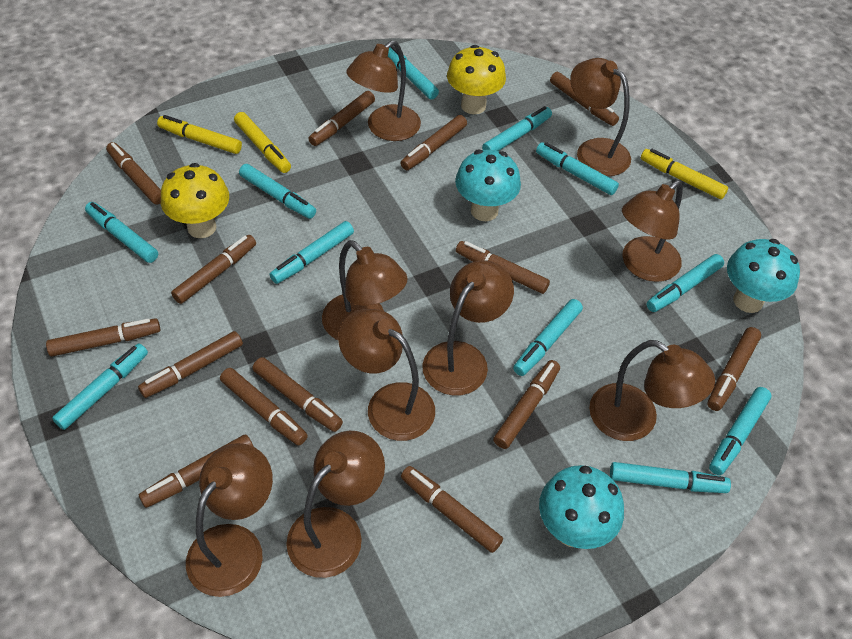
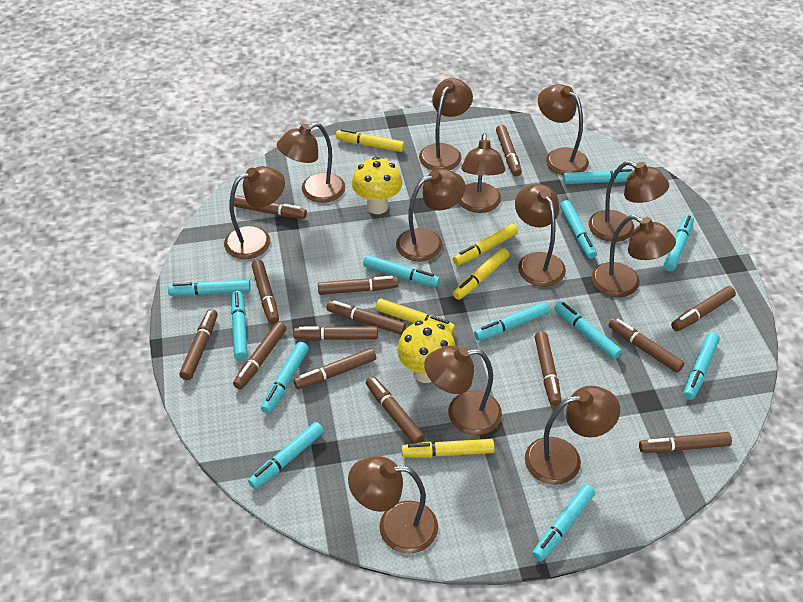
brown lamp: [186,443,273,597] [286,431,385,578] [322,240,408,340] [338,309,435,441] [346,40,421,141] [422,260,514,396] [570,58,631,176] [589,340,715,441] [622,180,683,282] = 9 -> [224,166,285,259] [277,122,346,203] [348,456,438,554] [396,169,465,262] [419,78,473,170] [424,346,502,435] [459,133,505,213] [515,184,566,287] [525,386,620,485] [538,84,589,175] [589,161,669,242] [591,215,676,297] = 12
turquoise marker: [52,343,148,430] [85,202,158,263] [239,164,316,219] [270,221,354,284] [388,46,439,100] [482,106,552,151] [513,299,583,376] [536,142,619,195] [610,462,731,493] [646,254,724,312] [709,387,772,475] = 11 -> [168,279,251,296] [231,291,248,360] [248,422,324,489] [261,342,309,414] [363,255,440,287] [474,302,550,341] [532,484,595,561] [554,301,622,360] [560,200,597,259] [563,169,633,184] [663,215,694,271] [683,332,720,400] = 12
turquoise mushroom: [455,149,521,221] [539,465,624,549] [727,239,800,313] = 3 -> none = 0
yellow marker: [157,115,242,154] [234,112,291,173] [641,149,728,199] = 3 -> [336,129,405,152] [376,299,455,334] [401,439,495,458] [453,224,518,266] [453,248,509,300] = 5

